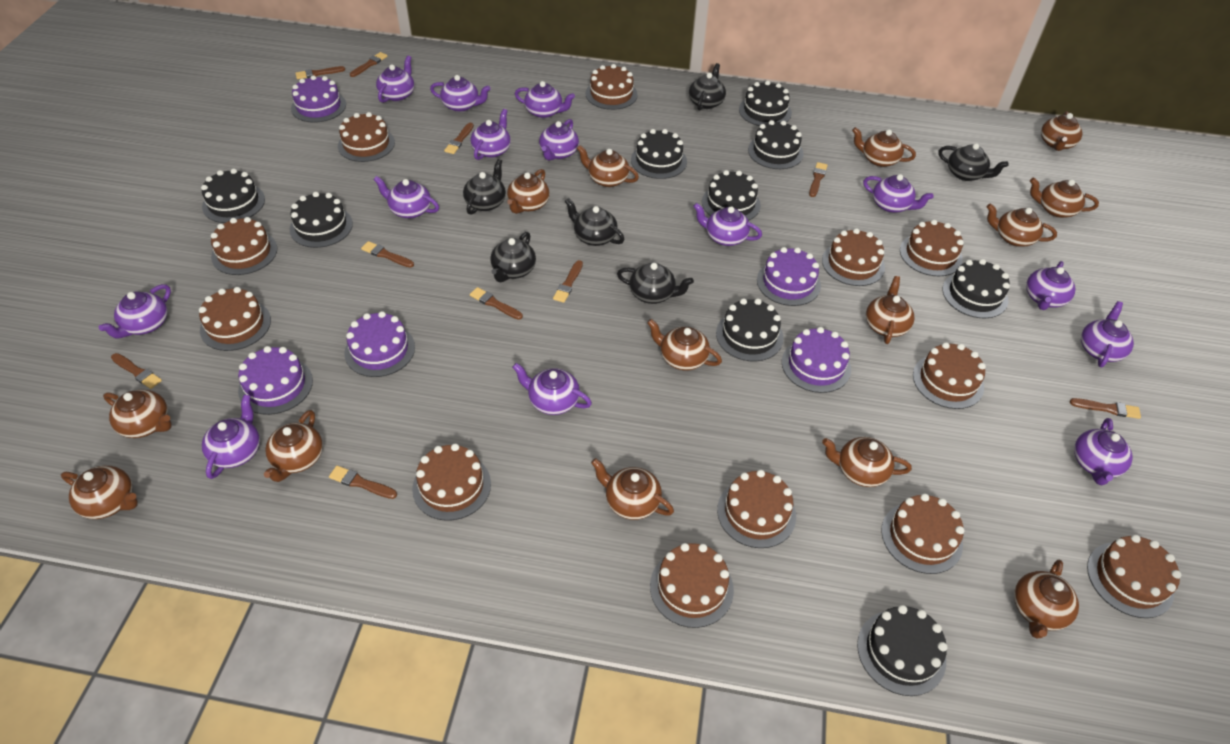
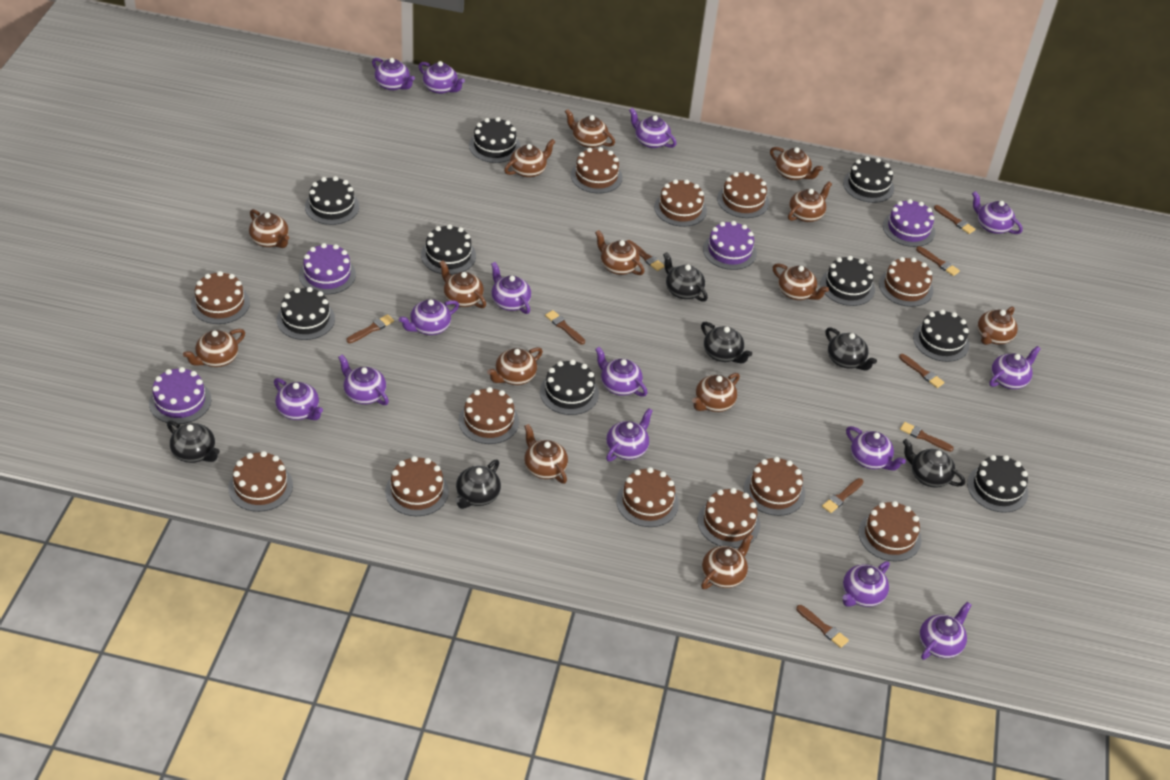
brown brush: [111,353,162,389] [295,66,345,79] [329,466,397,499] [350,52,387,77] [361,241,414,268] [444,122,474,154] [470,287,523,320] [553,260,583,303] [809,162,828,197] [1070,398,1141,419] = 10 -> [346,314,394,343] [545,310,585,345] [626,240,664,271] [796,605,849,648] [822,478,864,513] [899,354,944,388] [900,422,954,452] [916,246,960,276] [934,205,975,234] = 9
purple cake: [238,346,313,415] [291,75,346,123] [344,311,415,377] [757,247,821,306] [782,327,851,393] = 5 -> [149,367,211,424] [299,243,356,294] [703,221,757,270] [883,199,935,247] = 4

